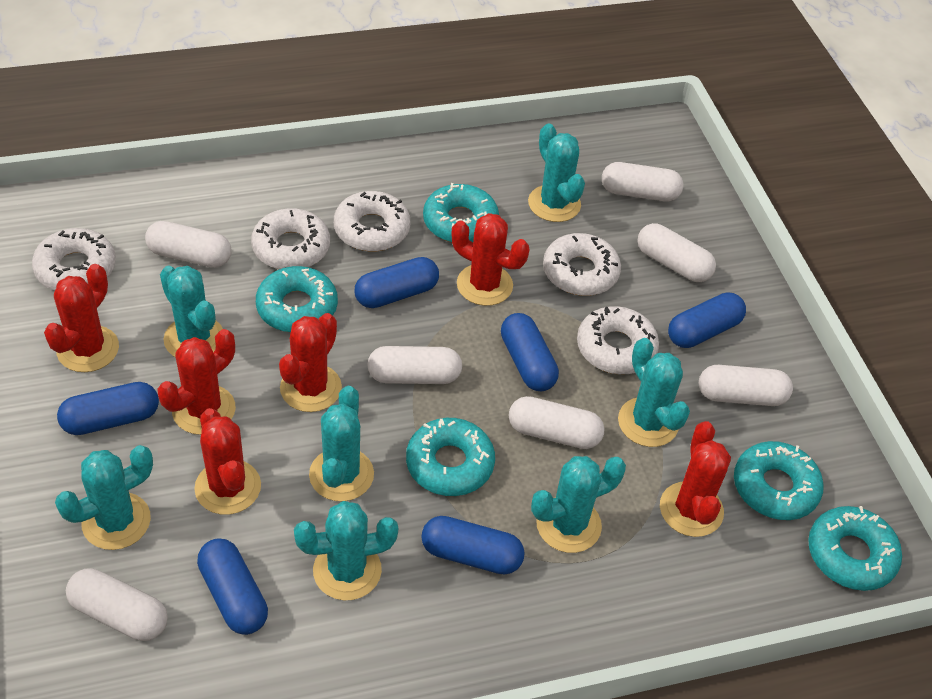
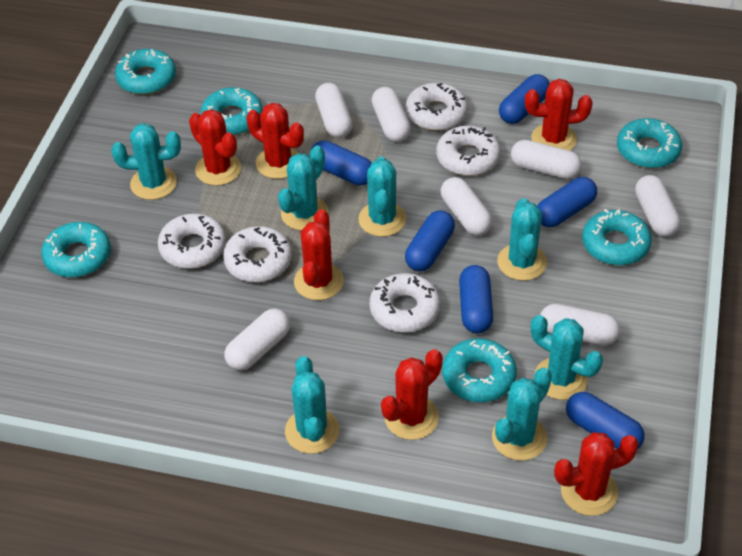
turquoise donut: [256,266,338,332] [406,418,495,496] [423,183,499,242] [734,441,824,520] [808,506,902,591] = 5 -> [41,222,111,278] [115,49,176,95] [200,87,263,135] [442,338,517,402] [582,209,652,265] [617,118,682,168] = 6

